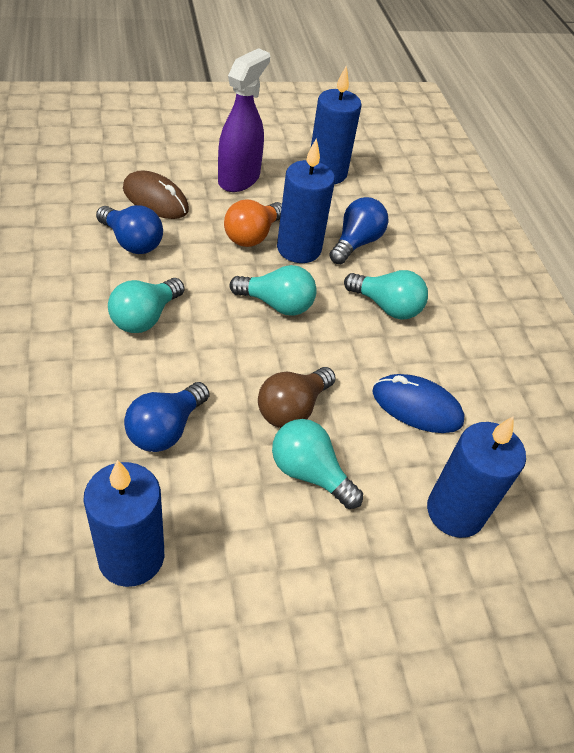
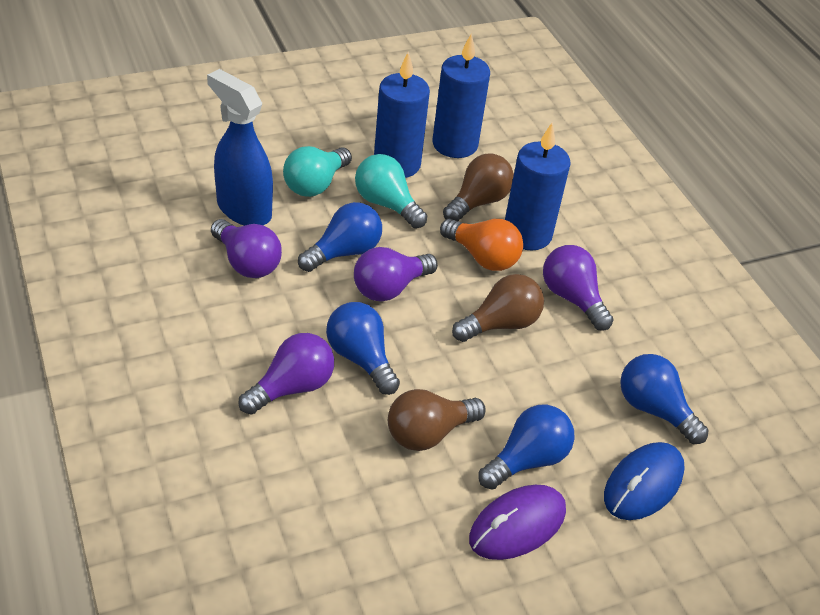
blue candle: [83,460,164,587] [277,138,335,263] [311,66,362,184] [427,416,526,538] = 4 -> [374,51,430,178] [432,33,490,158] [505,122,571,250] = 3
blue light bulb: [96,205,163,254] [124,382,210,452] [329,197,388,264] = 3 -> [298,202,382,272] [326,302,400,395] [478,405,575,490] [620,354,709,444] = 4
blue spray bottle: none = 0 -> [207,69,273,226] = 1
brown light bulb: [258,367,336,428] = 1 -> [388,389,486,451] [443,153,514,222] [452,274,544,342] = 3
brown mouse: [123,170,189,219] = 1 -> none = 0
purple light bulb: none = 0 -> [211,219,282,278] [238,333,334,414] [354,247,438,302] [543,245,613,331] = 4
purple mouse: none = 0 -> [469,485,566,560] = 1
purple spray bottle: [218,48,270,192] = 1 -> none = 0
turquoise light bulb: [108,278,184,333] [230,265,317,316] [272,419,363,509] [344,270,428,320] = 4 -> [283,146,352,197] [355,154,427,228] = 2

